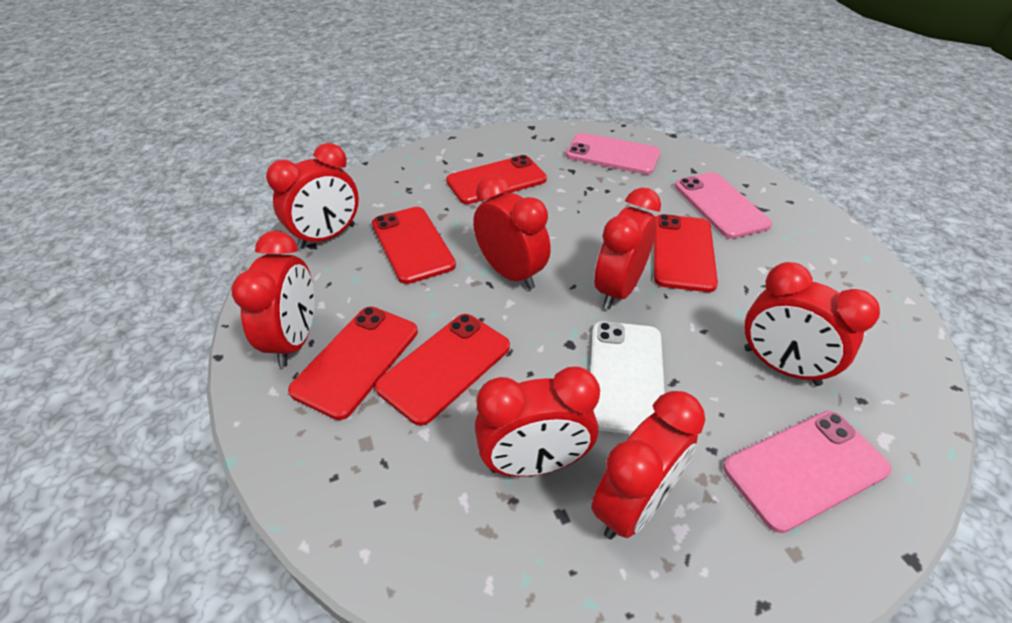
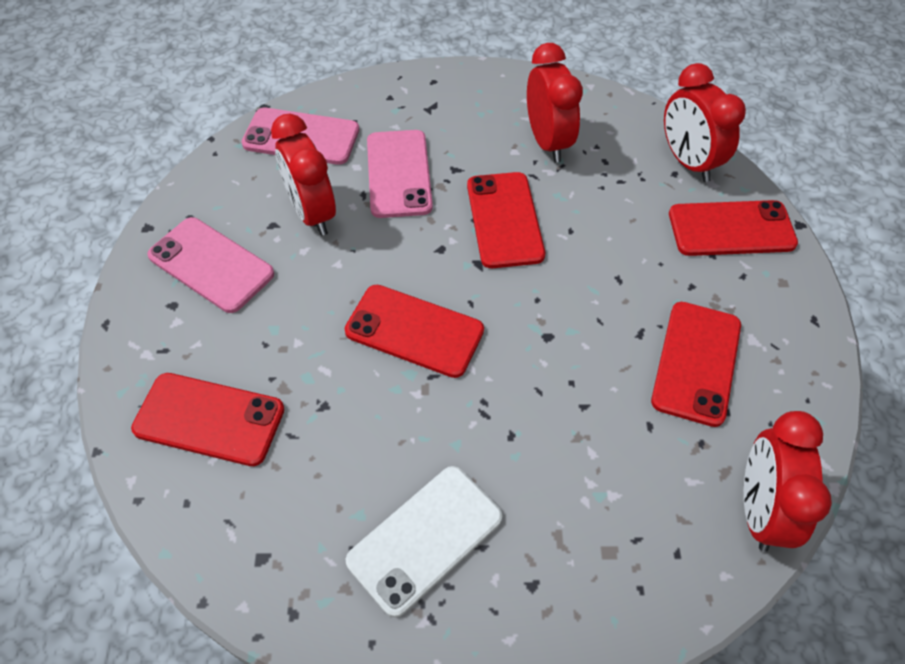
red clock: [231,231,314,367] [266,143,359,249] [473,175,551,290] [475,367,600,477] [591,391,705,540] [594,188,661,309] [744,262,880,386] = 7 -> [271,114,336,235] [527,43,583,162] [664,63,746,182] [744,411,832,552] = 4

